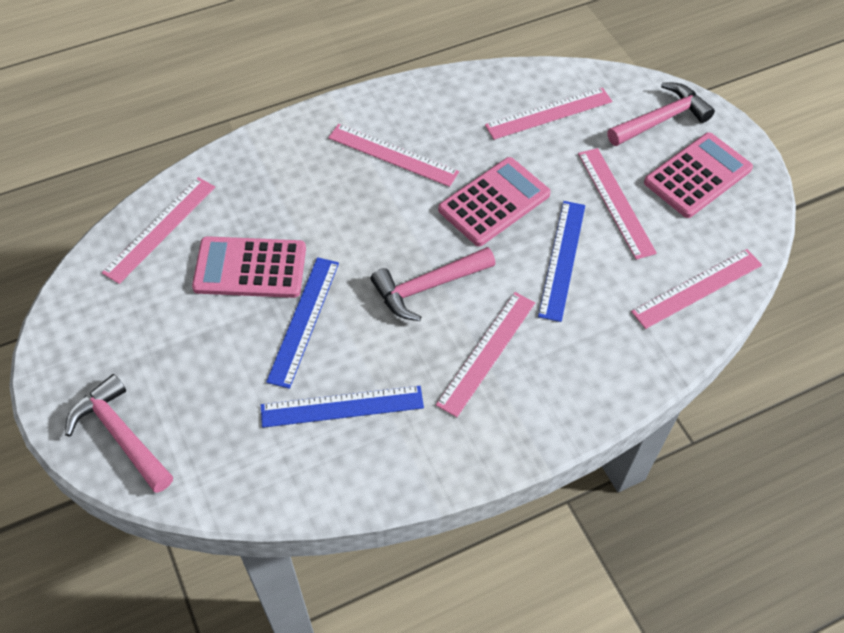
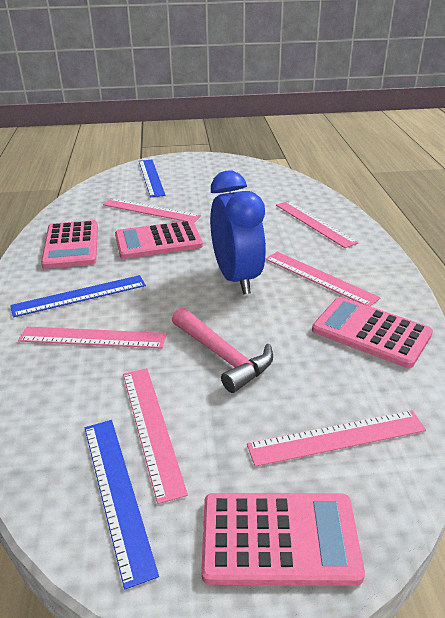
blue clock: none = 0 -> [210,171,266,295] = 1
pink calculator: [192,236,306,298] [438,157,551,246] [644,133,753,218] = 3 -> [41,220,98,269] [115,220,203,259] [201,493,365,586] [312,297,433,368] = 4
pink hammer: [65,374,173,493] [371,247,495,321] [607,82,715,146] = 3 -> [172,307,273,393] = 1

